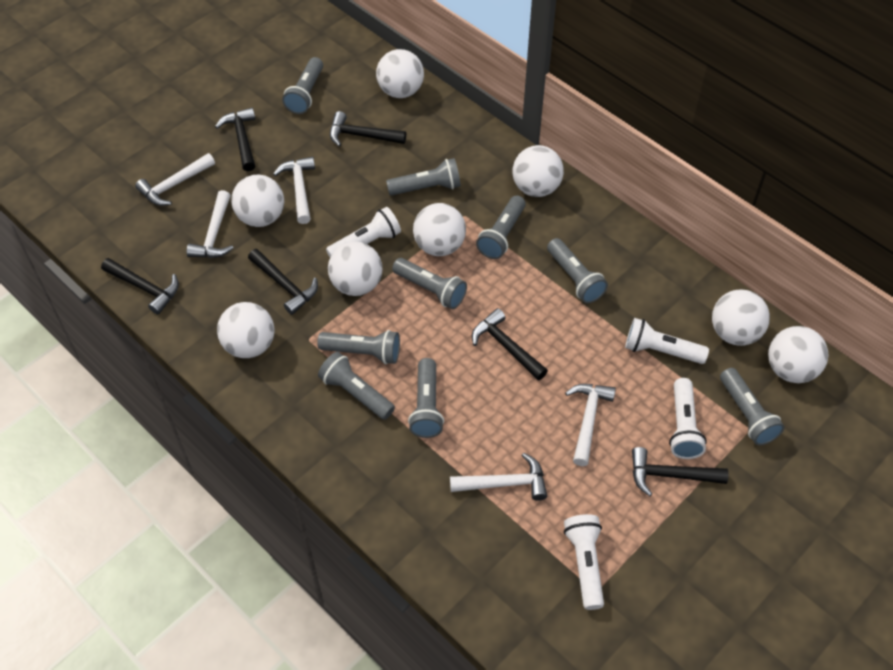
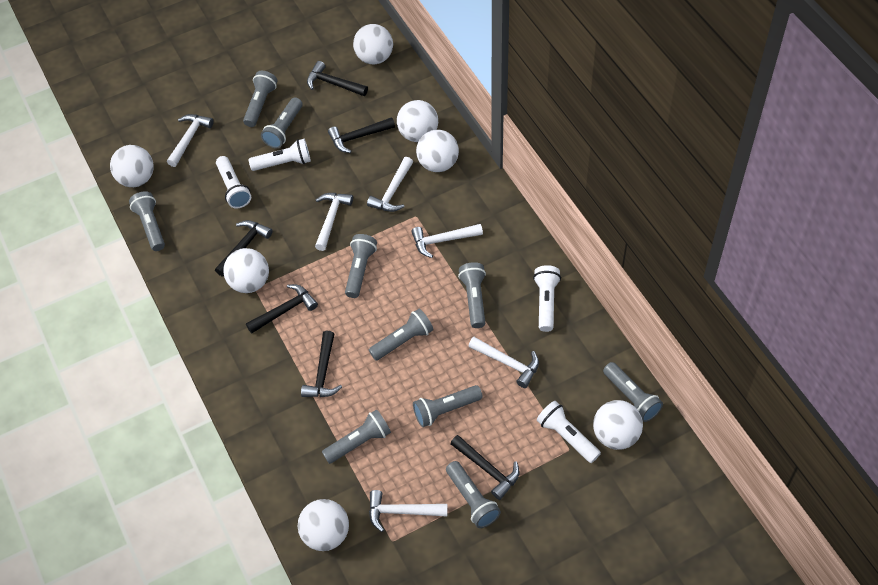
grey flashlight: [282,57,323,114] [317,330,400,364] [318,352,395,420] [386,158,461,196] [392,258,467,309] [408,358,444,438] [476,195,526,259] [547,238,608,303] [720,368,785,445] = 9 -> [129,191,165,251] [243,71,277,127] [261,97,302,148] [322,409,391,464] [345,234,377,298] [369,309,434,361] [413,385,483,427] [446,461,501,528] [458,262,486,328] [603,362,663,422] = 10
white ball: [217,302,275,358] [231,175,284,227] [328,241,382,296] [376,49,424,98] [413,203,466,256] [513,145,564,197] [712,290,770,346] [768,326,828,383] = 8 -> [110,145,154,187] [223,248,269,293] [298,499,349,551] [353,24,393,64] [397,100,438,142] [416,130,459,172] [593,400,643,450] = 7
white hammer: [135,153,215,206] [187,190,233,258] [273,156,315,224] [450,453,547,501] [565,384,616,466] = 5 -> [167,114,214,167] [315,193,353,251] [367,157,413,212] [369,490,448,532] [411,224,483,258] [468,337,539,388] = 6

